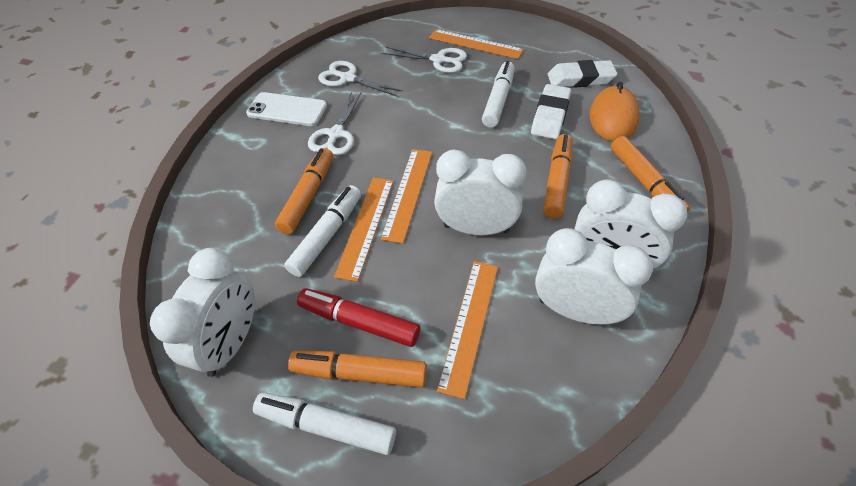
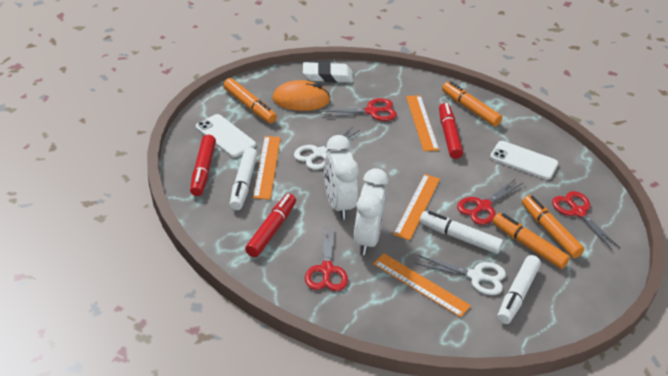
red marker: [297,288,420,347] = 1 -> [190,135,216,196] [245,194,296,257] [439,103,463,159] = 3
red scissors: none = 0 -> [305,224,348,291] [322,98,397,121] [457,178,523,225] [552,191,620,251] = 4
white clock: [150,248,255,377] [434,149,527,235] [535,228,653,325] [574,180,687,269] = 4 -> [324,135,359,219] [354,168,389,255] = 2
white eraser: [531,84,571,139] [548,60,618,88] = 2 -> [303,62,353,83] = 1
white phone: [246,92,327,126] = 1 -> [196,114,256,158] [490,141,558,180] = 2
white scissors: [308,92,362,155] [318,61,402,96] [382,46,467,73] = 3 -> [294,127,360,170] [414,255,506,295] = 2

